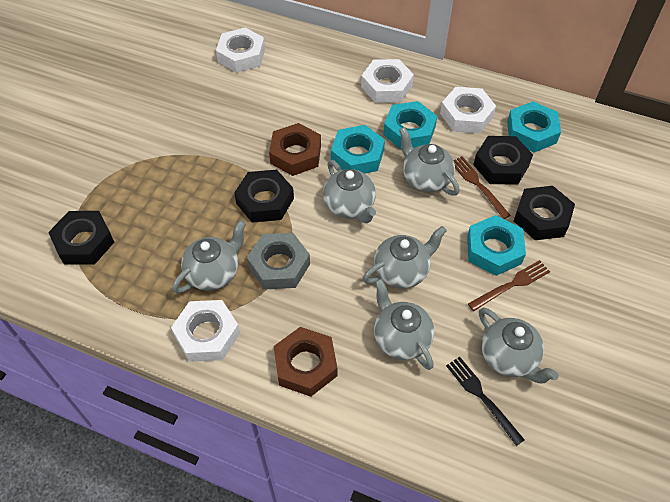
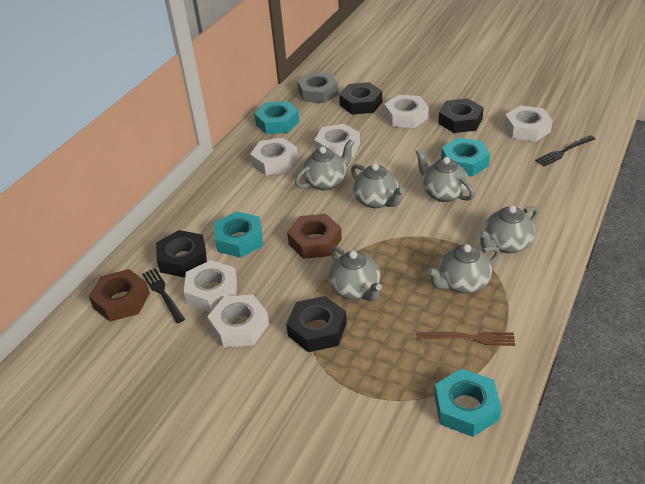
black fork: [446,357,525,446] = 1 -> [142,268,185,323] [535,135,595,166] = 2
brown fork: [454,156,511,219] [468,260,550,311] = 2 -> [420,332,515,346] = 1
white nut: [171,300,240,362] [216,27,265,73] [361,59,414,103] [440,87,496,133] = 4 -> [184,260,237,312] [207,295,269,347] [250,138,298,175] [314,124,360,157] [384,95,429,128] [504,105,553,142] = 6

